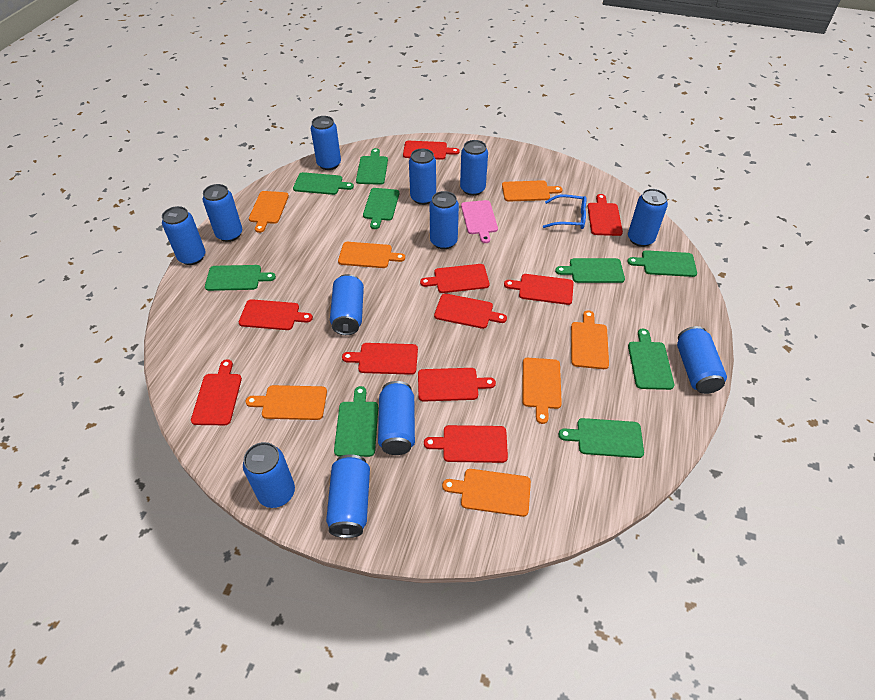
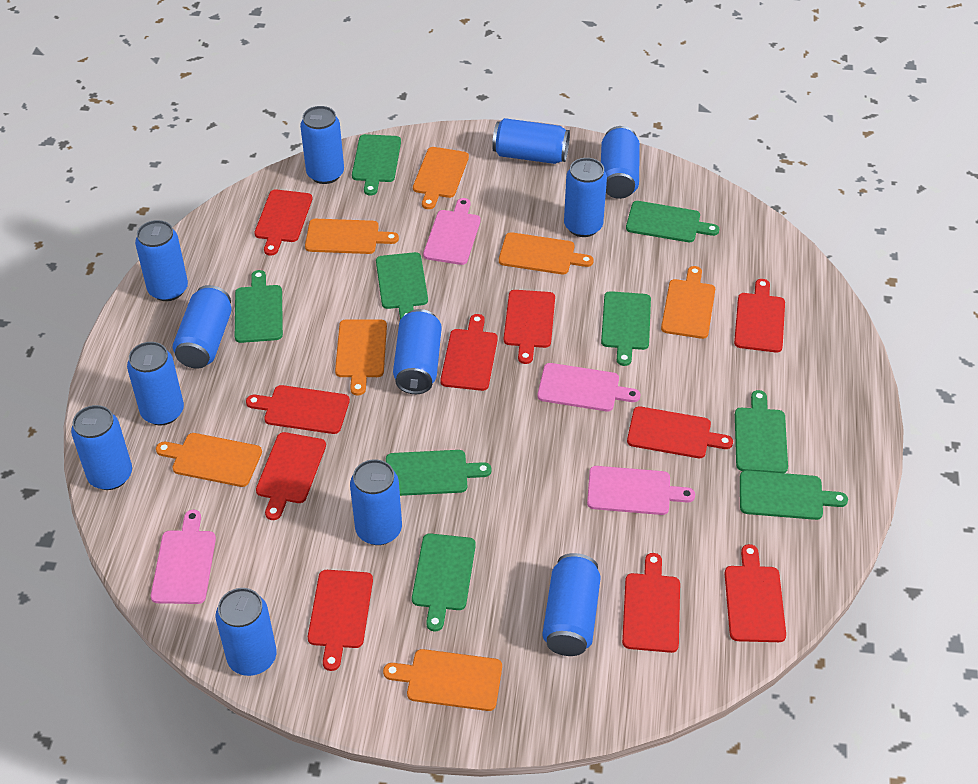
blue glasses: [543,195,586,229] = 1 -> none = 0
pink cutting board: [461,200,498,243] = 1 -> [151,510,216,604] [423,198,481,265] [537,363,640,411] [587,466,695,515] = 4

